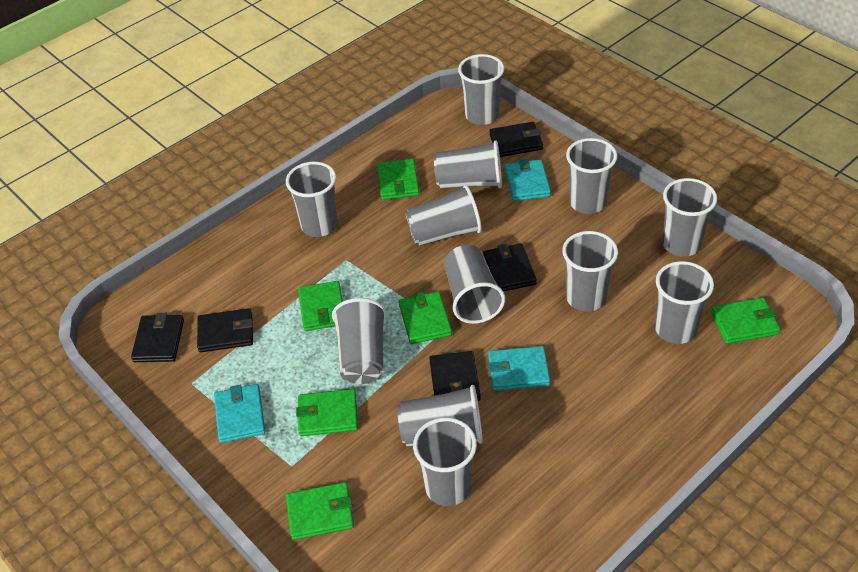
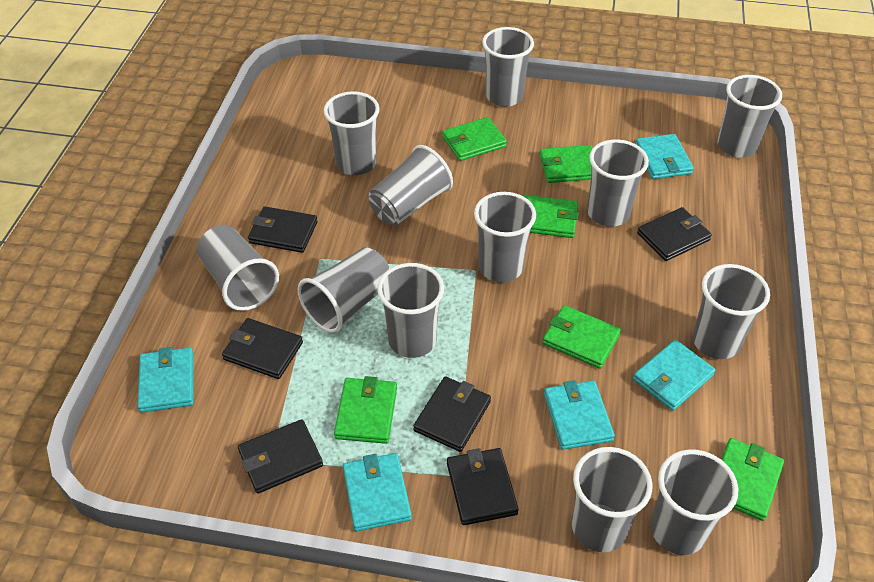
black wallet: [131,313,184,362] [197,308,253,352] [429,351,481,401] [483,243,537,292] [489,122,543,157] = 5 -> [222,318,303,379] [238,419,323,494] [248,206,318,253] [413,376,491,452] [447,448,519,525] [637,207,712,261] = 6
turquoise wallet: [214,384,266,443] [488,346,550,391] [505,159,551,201] = 3 -> [138,347,194,413] [343,453,412,531] [544,380,615,450] [633,340,716,411] [635,134,694,179] = 5

